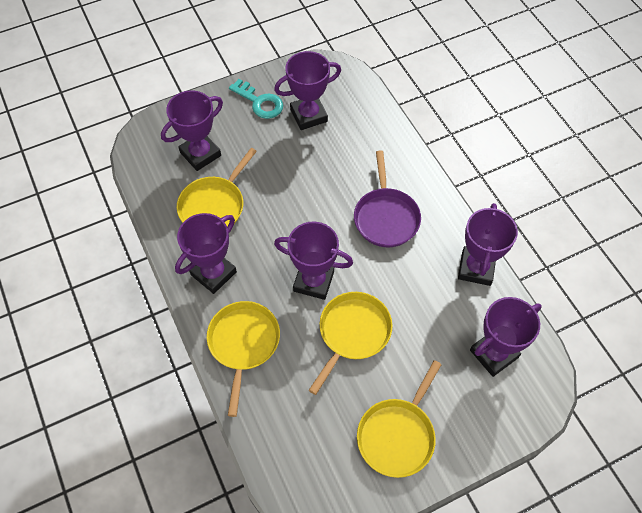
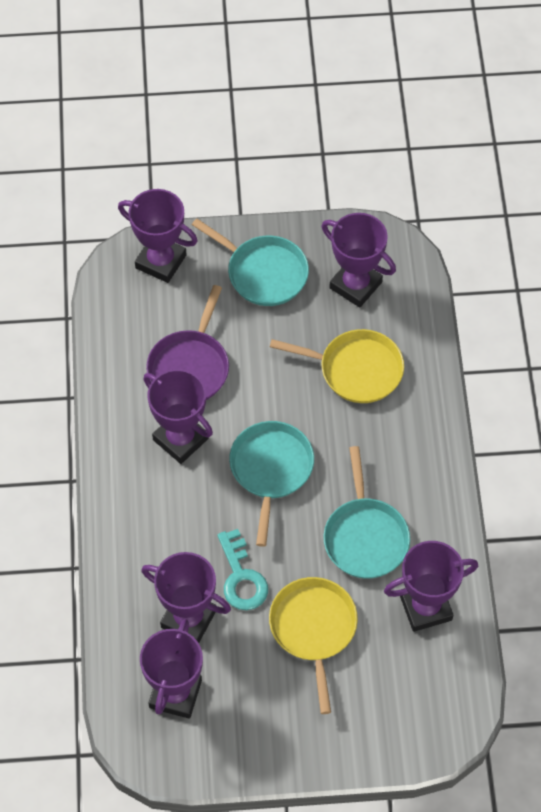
turquoise pan: none = 0 -> [192,219,309,306] [229,421,314,547] [323,446,410,579] = 3
yellow pan: [177,148,257,226] [207,301,280,417] [309,292,393,395] [357,360,442,478] = 4 -> [269,577,358,714] [270,329,404,403] = 2

